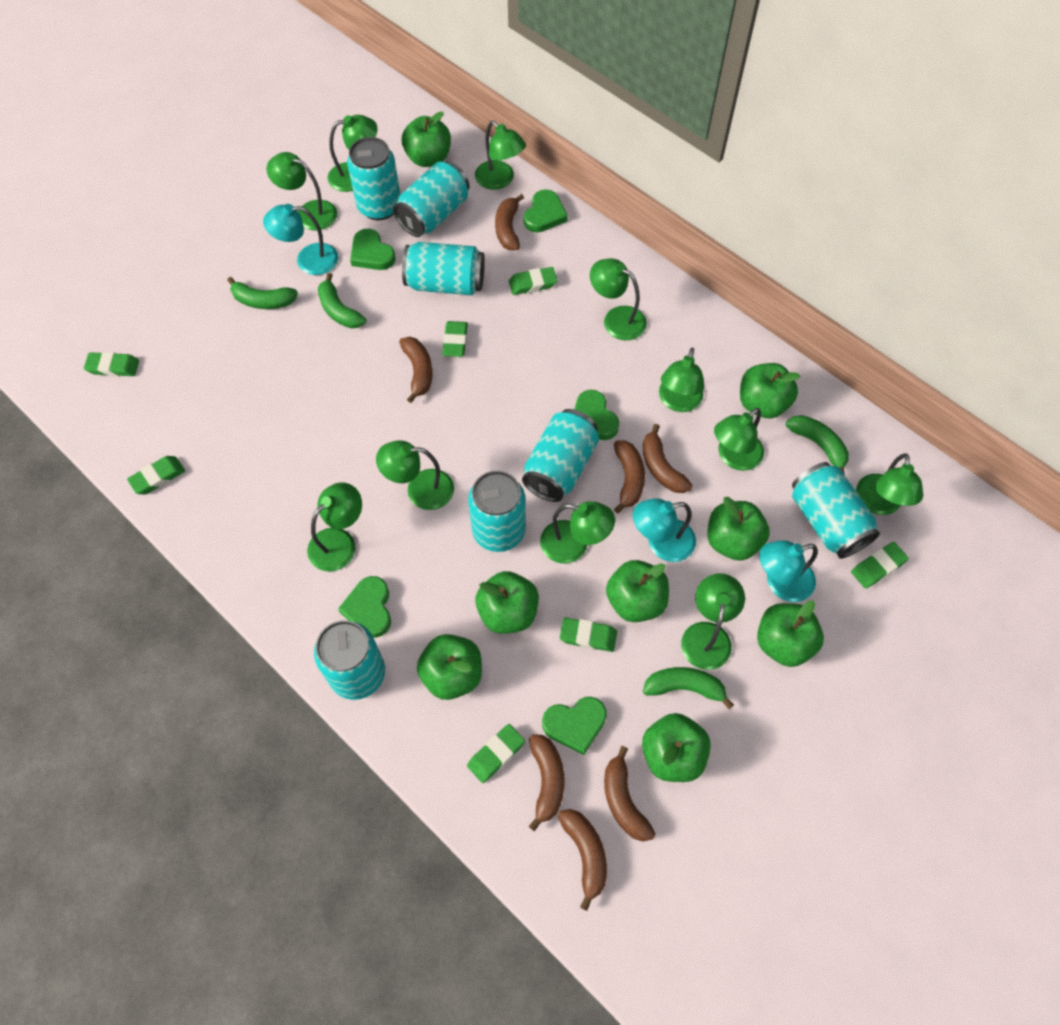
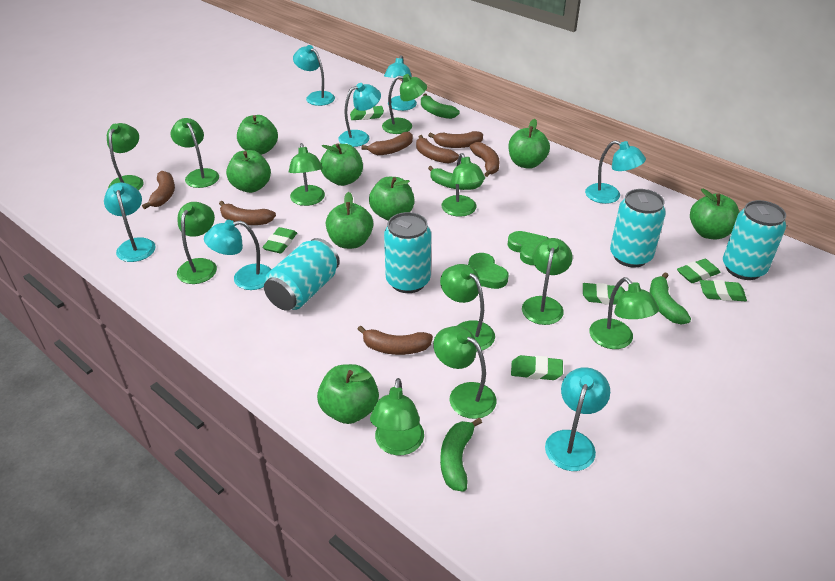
green eraser: [84,352,139,377] [127,456,185,494] [442,321,468,357] [467,724,525,783] [509,267,557,295] [560,617,617,652] [851,542,909,589] = 7 -> [262,227,297,253] [350,106,384,120] [511,355,563,380] [583,283,625,305] [677,259,720,283] [700,280,747,301] = 6
green heart: [338,576,391,638] [350,229,395,270] [524,189,568,233] [542,697,607,755] [575,390,619,440] = 5 -> [468,253,508,289] [508,231,549,265] = 2
turquoise can: [314,620,385,700] [347,137,400,220] [393,161,470,237] [402,242,485,295] [468,471,526,552] [522,409,599,502] [792,462,880,559] = 7 -> [264,238,340,311] [384,212,431,293] [610,189,666,267] [723,200,786,280] = 4
turquoise lamp: [263,204,338,275] [633,498,696,562] [759,540,818,602] = 3 -> [104,182,155,262] [204,220,272,290] [293,45,335,106] [338,83,381,147] [384,55,417,111] [545,367,610,471] [585,141,646,204] = 7

